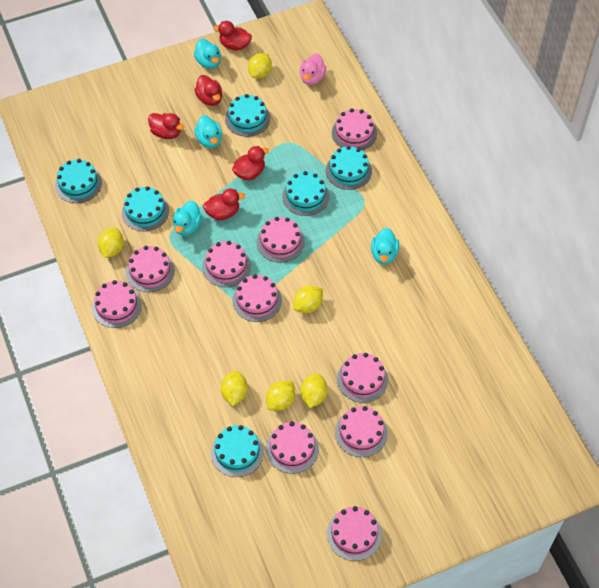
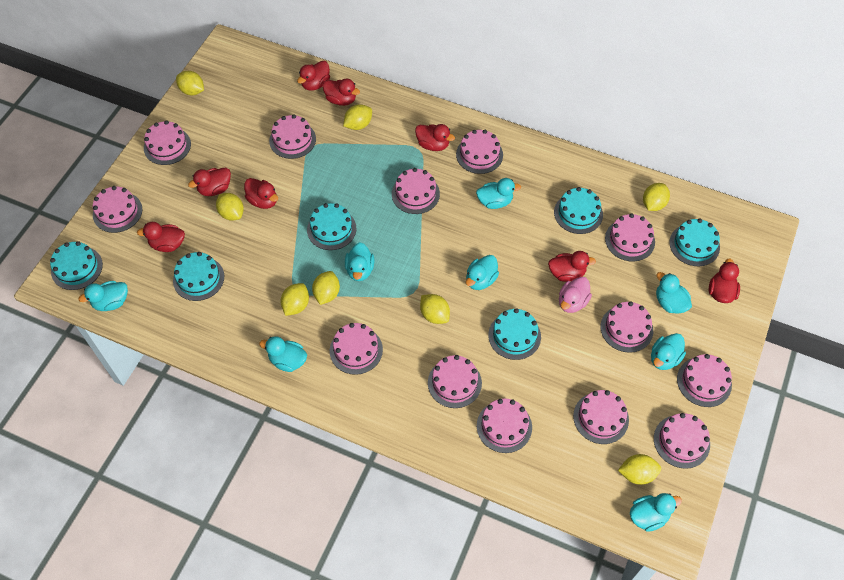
pink cake: [92,280,142,328] [126,246,175,292] [202,241,251,287] [232,274,282,322] [257,217,305,262] [266,421,319,474] [327,506,382,561] [332,108,377,150] [335,406,388,457] [337,353,388,403] = 10 -> [93,186,142,233] [144,120,191,165] [269,115,316,159] [330,323,383,375] [392,168,440,214] [428,355,482,408] [456,130,503,174] [477,399,532,453] [573,390,629,444] [601,301,653,353] [605,214,655,262] [654,413,710,469] [677,354,732,407] = 13
red duck: [148,113,184,139] [194,75,222,106] [203,188,245,220] [213,21,252,51] [232,146,269,180] = 5 -> [137,222,185,252] [188,167,231,196] [244,178,278,209] [297,61,330,91] [323,79,360,106] [415,124,455,151] [548,251,596,282] [709,259,740,303] = 8
turquoise duck: [173,201,202,236] [194,39,221,69] [194,115,222,148] [371,228,399,264] = 4 -> [78,281,128,311] [259,336,307,372] [345,242,374,281] [466,255,499,290] [476,178,521,209] [630,493,682,532] [651,333,686,370] [656,272,692,314] = 8
yellow lemon: [98,228,124,258] [221,371,248,406] [248,53,272,79] [266,381,295,411] [293,286,323,313] [301,373,328,408] = 6 -> [176,71,204,95] [216,193,244,221] [281,283,309,316] [312,271,340,305] [343,104,372,130] [420,294,450,324] [618,454,661,485] [643,183,670,211] = 8

